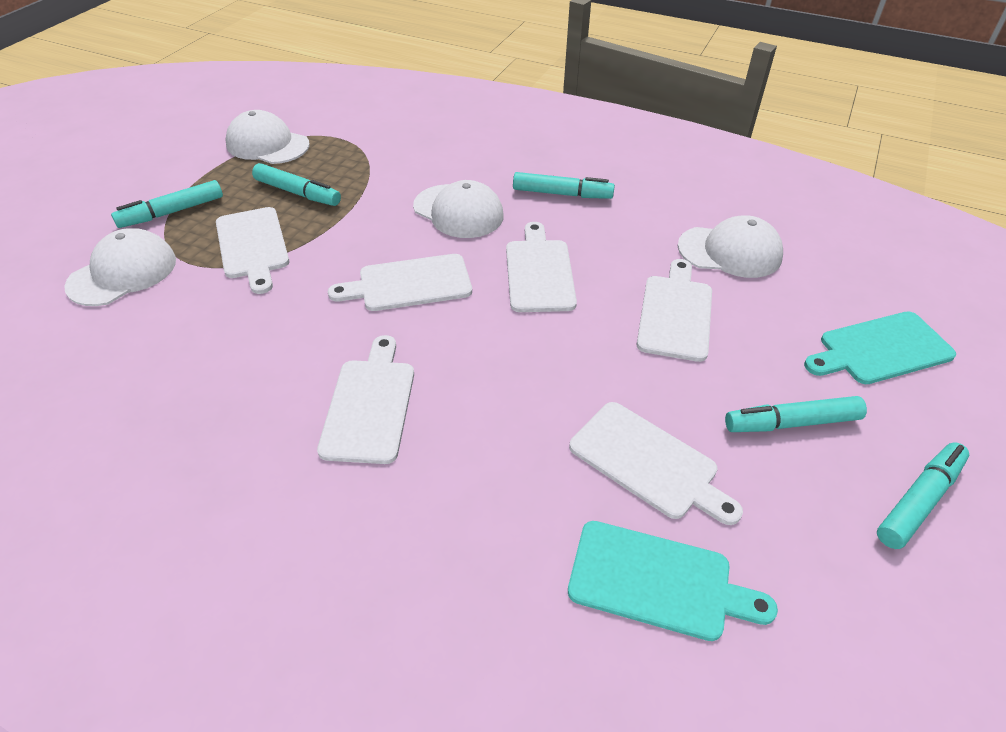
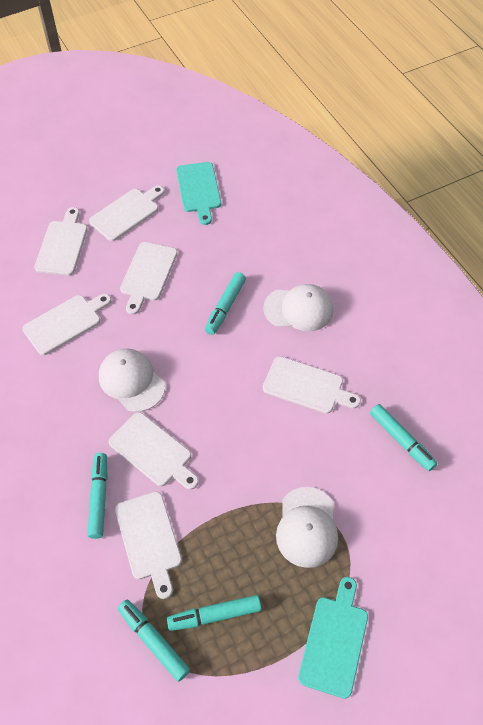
white cap: [64,228,176,306] [225,110,310,164] [413,180,504,238] [678,215,783,278] = 4 -> [99,349,165,412] [263,284,334,331] [276,487,338,568] = 3
white cutting board: [216,207,289,294] [317,335,414,464] [328,254,472,311] [506,222,577,312] [569,402,743,525] [637,259,712,362] = 6 -> [22,294,111,355] [34,207,88,276] [89,185,165,241] [109,412,199,490] [115,491,182,599] [120,242,177,315] [263,356,361,414] = 7

